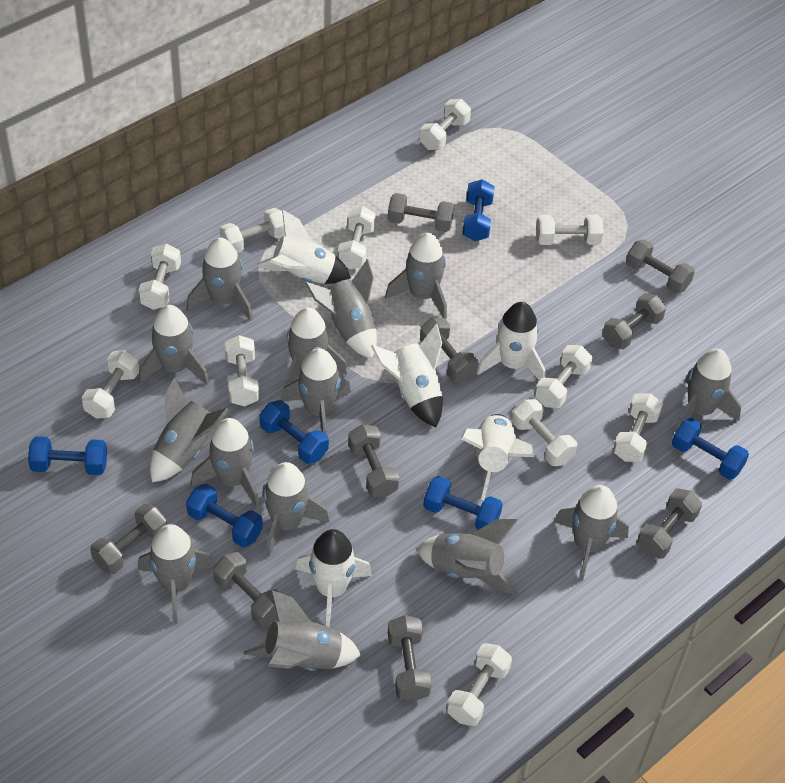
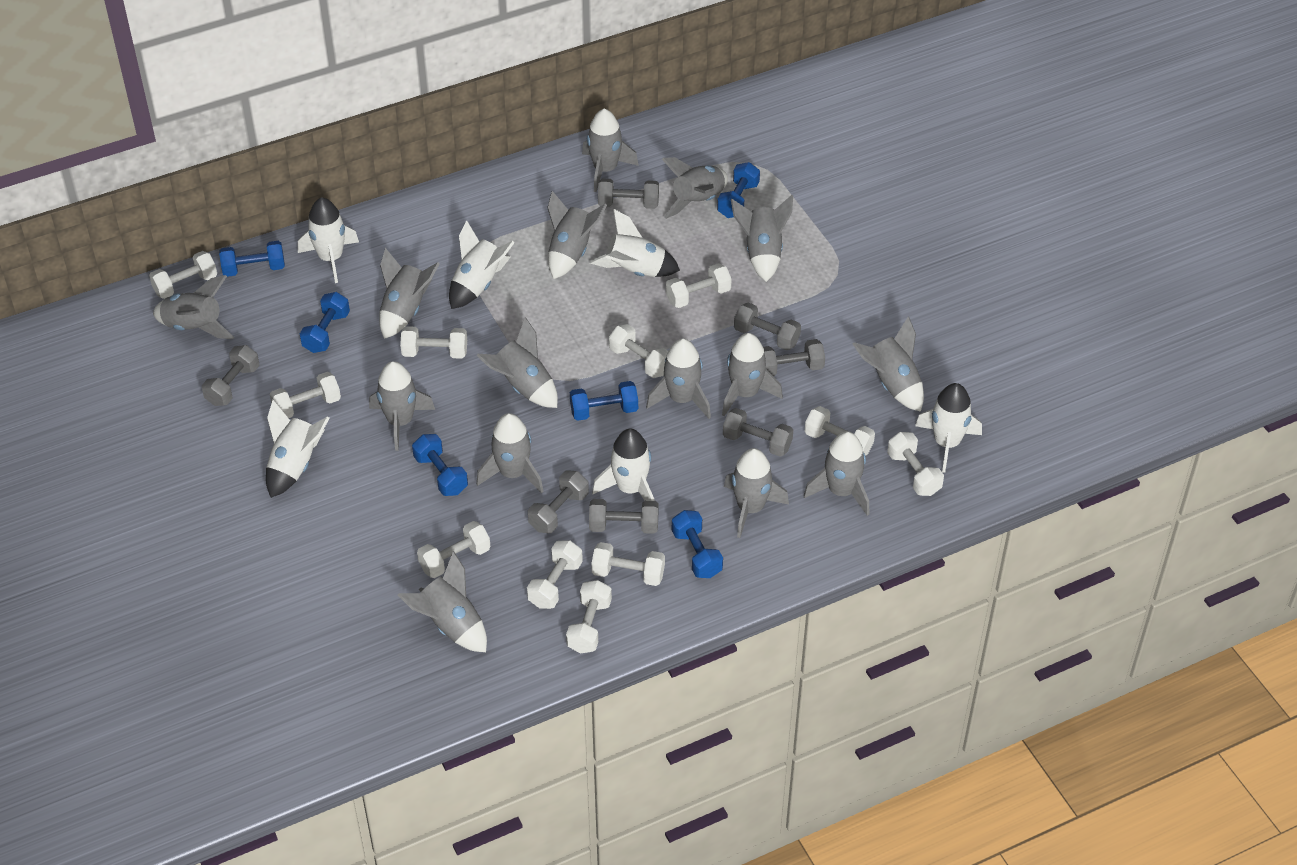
grey dumbbell: [90,504,167,574] [213,552,280,626] [348,424,399,497] [388,193,454,232] [388,615,432,701] [420,318,478,382] [602,293,666,349] [626,239,695,293] [637,489,702,558] = 9 -> [202,345,260,406] [528,470,589,533] [589,499,659,534] [598,178,659,209] [723,408,793,456] [734,302,801,350] [763,339,825,376] = 7
grey rocket: [138,524,215,624] [139,305,209,385] [150,378,229,482] [187,237,253,321] [191,418,259,508] [244,590,361,671] [262,462,329,557] [281,348,351,435] [284,307,347,387] [305,259,377,359] [385,233,447,319] [416,519,518,595] [554,485,629,581] [674,349,741,432] = 14 -> [153,275,235,339] [369,361,435,451] [379,248,440,339] [398,551,487,652] [476,317,558,408] [476,413,543,493] [547,191,607,279] [582,109,639,192] [646,339,711,419] [662,157,728,219] [722,333,783,416] [724,448,789,538] [731,195,793,282] [804,431,869,516] [853,316,924,412] = 15
white rocket: [256,210,351,284] [295,529,372,627] [371,324,443,427] [461,414,534,500] [477,302,545,381] = 5 -> [266,400,329,498] [298,197,359,283] [449,220,515,309] [590,209,680,277] [592,429,654,501] [915,383,982,473] = 6

